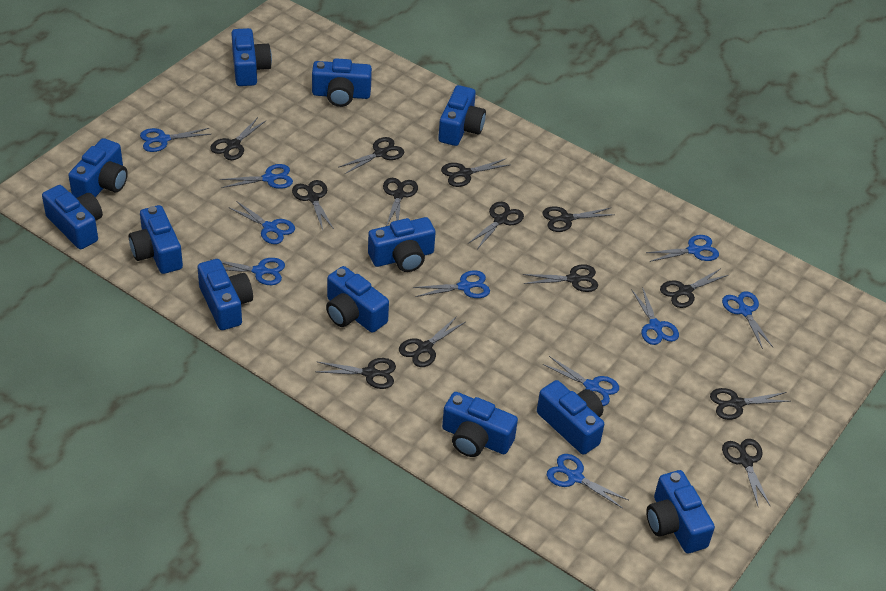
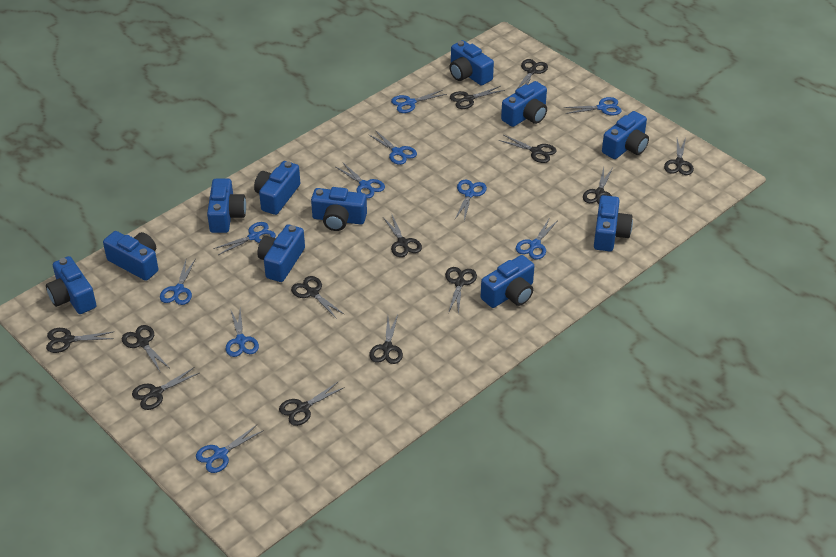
blue camera: [42,185,103,249] [68,138,128,198] [129,205,183,274] [198,259,253,330] [231,28,272,86] [312,58,372,107] [326,266,389,333] [368,217,436,272] [438,85,486,146] [442,392,518,457] [537,380,604,455] [646,470,715,553] = 12 -> [46,256,96,314] [103,231,158,281] [207,179,246,233] [254,161,300,215] [257,224,305,282] [311,187,367,231] [449,40,494,86] [481,255,534,308] [501,81,547,127] [594,195,633,251] [602,111,649,159] = 11

